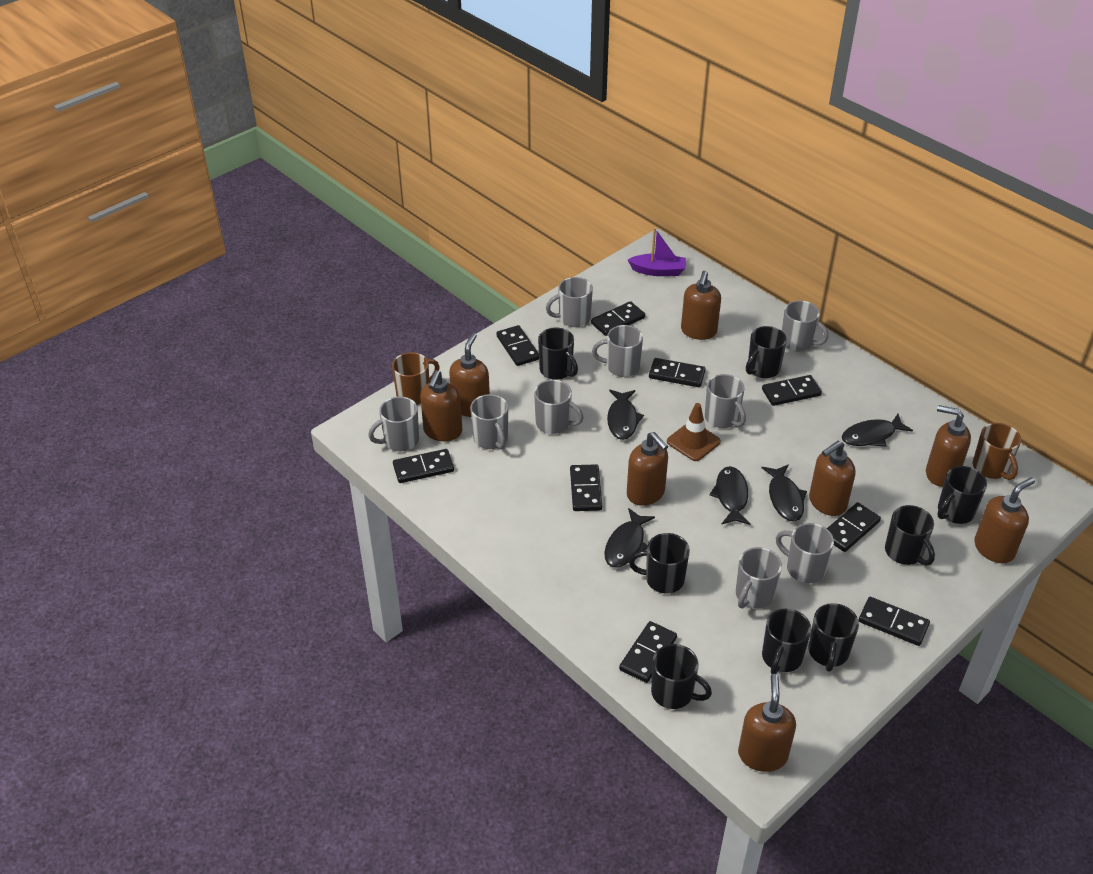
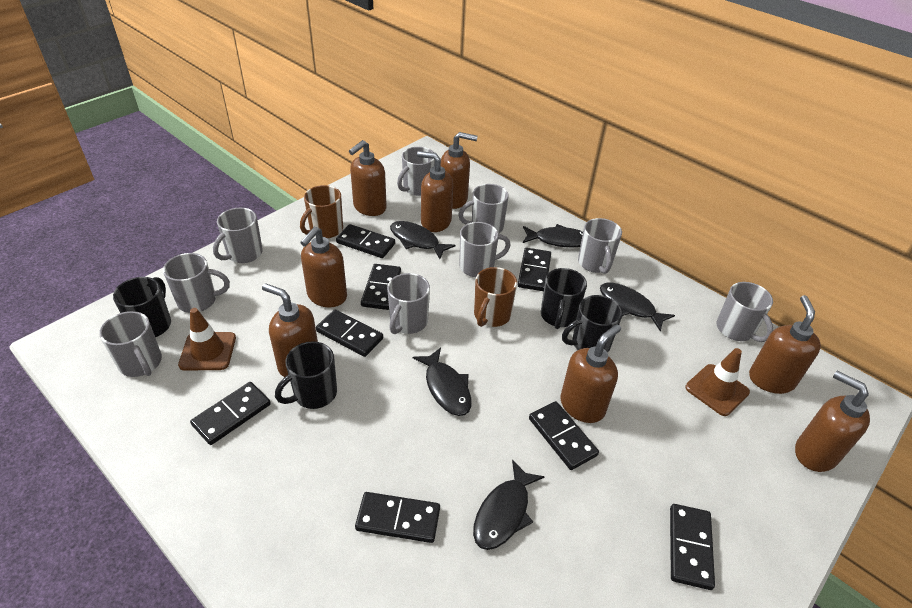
black domino: [393,449,454,483] [496,325,539,366] [570,464,602,511] [591,301,645,336] [619,621,677,683] [649,358,706,387] [762,375,822,406] [827,502,881,552] [859,597,930,646] = 9 -> [190,382,271,445] [316,309,383,357] [336,224,395,258] [355,492,440,543] [361,264,401,310] [518,248,551,291] [529,401,599,470] [670,504,715,590] = 8
black mug: [538,327,578,380] [629,533,690,594] [651,644,712,709] [746,326,787,378] [762,609,811,674] [808,603,859,672] [885,505,935,566] [937,466,987,524] = 8 -> [113,277,171,337] [275,341,337,409] [541,268,587,329] [562,295,623,353] = 4
brown traffic cone: [667,403,721,461] = 1 -> [178,308,236,371] [686,348,750,416] = 2
purple boat: [628,228,686,276] = 1 -> none = 0

